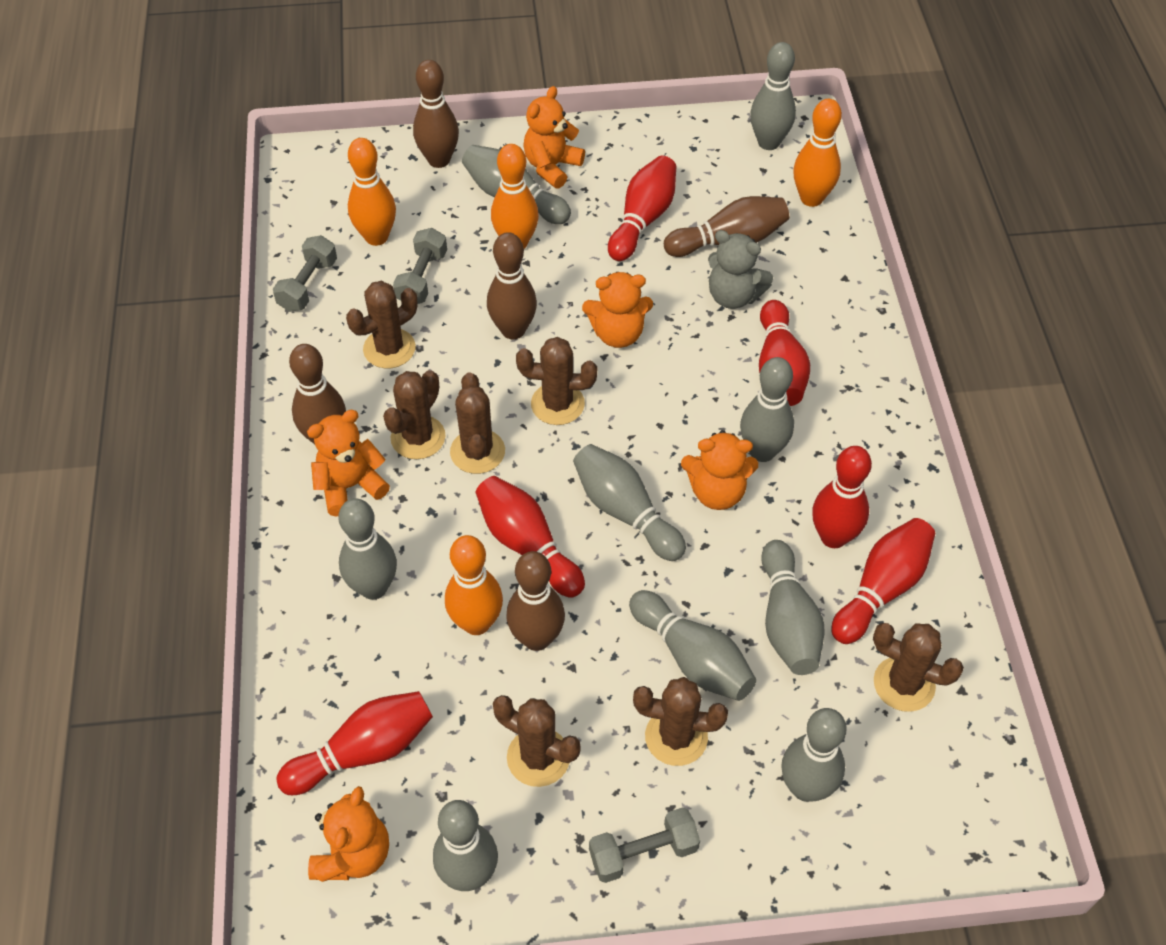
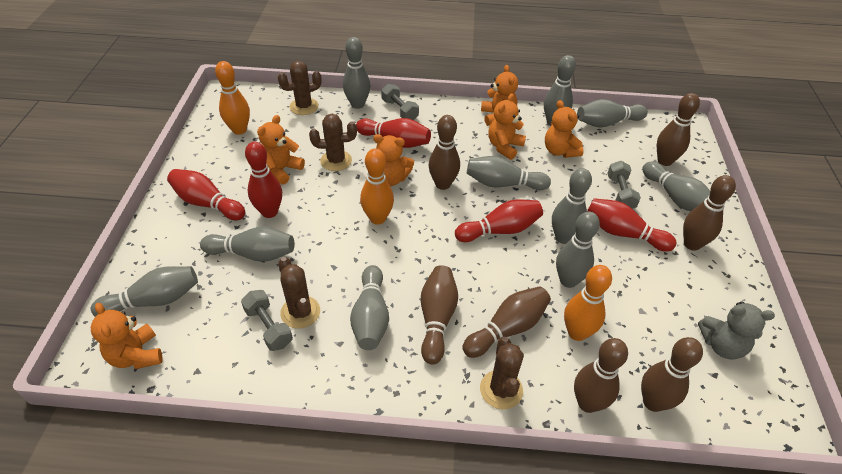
brown bowling pin: [289,344,346,445] [413,60,459,168] [487,232,537,339] [506,551,565,651] [664,196,789,257] = 5 -> [421,265,458,364] [429,115,460,190] [463,286,551,358] [574,338,628,413] [641,337,703,412] [657,93,700,166] [683,175,736,251] = 7
brown cactus: [346,281,417,368] [383,370,445,459] [450,372,505,474] [493,695,581,787] [516,337,597,425] [633,677,728,766] [873,623,964,712] = 7 -> [278,61,322,115] [279,257,320,329] [309,114,357,171] [480,337,524,409] = 4
grey bowling pin: [338,498,397,600] [433,800,498,891] [462,145,571,224] [573,444,686,561] [629,590,756,701] [740,357,794,462] [750,42,796,150] [761,540,825,675] [781,708,847,802] = 9 -> [91,266,198,317] [200,226,295,262] [343,37,371,109] [350,265,389,350] [467,156,551,191] [544,55,576,126] [552,168,592,244] [556,211,600,288] [577,99,648,128] [643,162,710,211] = 10
orange bowling pin: [348,138,396,246] [445,535,503,635] [491,144,539,249] [793,99,842,207] = 4 -> [215,61,250,135] [360,148,394,225] [564,265,612,341] = 3
orange teddy bear: [307,410,390,517] [308,786,389,882] [523,86,585,189] [582,272,653,348] [681,430,758,510] = 5 -> [91,303,163,369] [257,115,305,184] [373,134,414,186] [481,65,518,126] [488,93,526,160] [545,100,583,158] = 6
red bowling pin: [276,691,433,795] [476,476,585,598] [608,156,676,261] [759,300,810,406] [812,446,872,548] [831,518,935,644] = 6 -> [167,169,245,220] [245,142,282,218] [356,118,431,148] [455,199,543,242] [587,198,677,252] = 5

